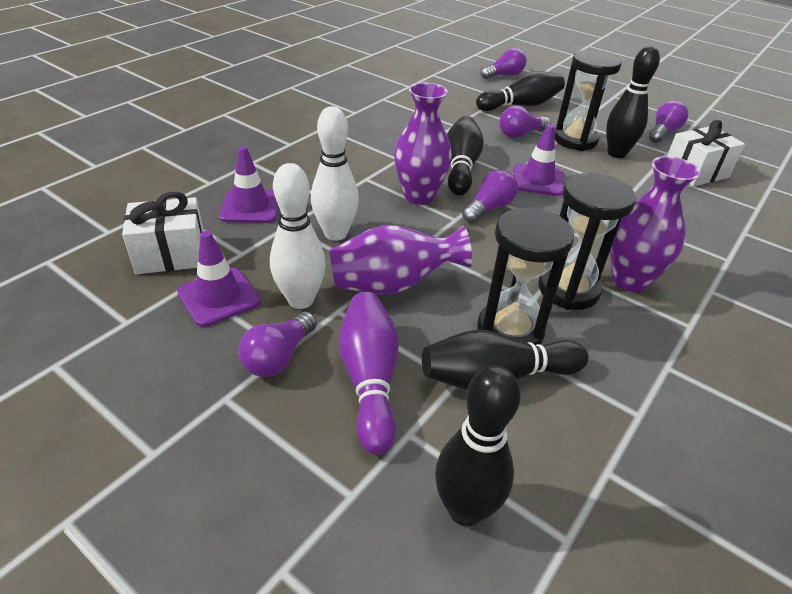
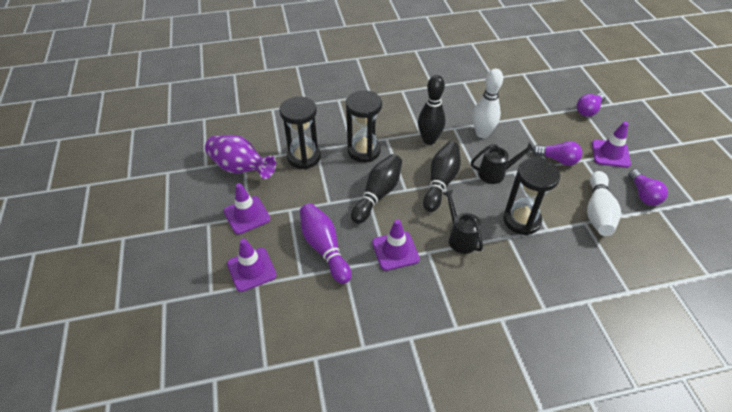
black bowling pin: [422,330,589,390] [435,365,520,526] [447,116,484,196] [476,71,565,111] [606,46,660,158] = 5 -> [351,154,402,224] [418,75,445,145] [423,141,461,212] = 3
black watering can: none = 0 -> [442,190,483,254] [471,142,535,184] = 2
purple light bulb: [238,311,317,377] [462,169,518,223] [480,48,526,79] [499,106,551,138] [649,100,688,143] = 5 -> [533,141,582,166] [577,93,605,117] [628,169,668,206] = 3
purple traffic cone: [177,231,261,327] [219,146,279,223] [513,124,564,196] = 3 -> [224,183,270,235] [227,238,277,292] [372,219,420,271] [592,122,631,168] = 4
purple vase: [329,225,472,294] [394,83,452,205] [610,156,700,292] = 3 -> [205,135,276,179] = 1
white gift: [122,192,204,274] [667,120,745,187] = 2 -> none = 0

